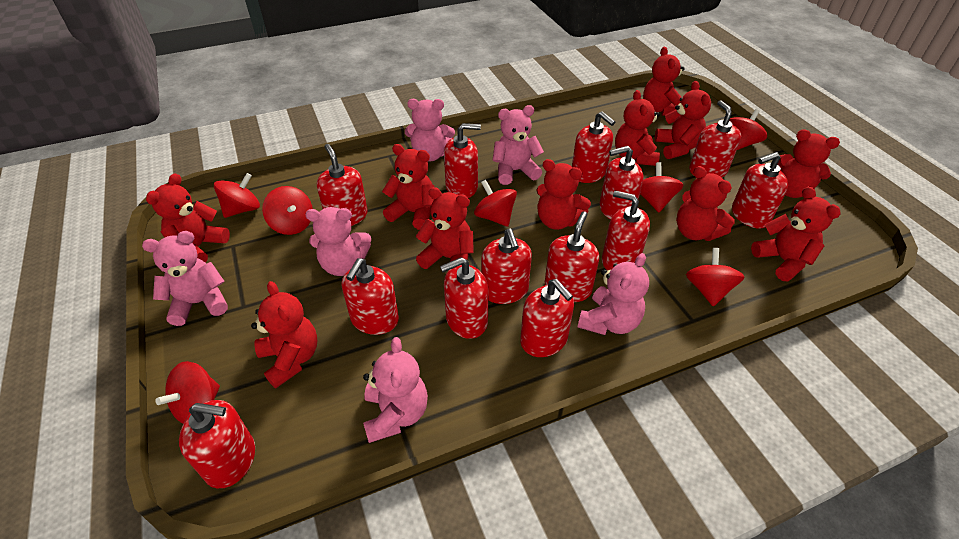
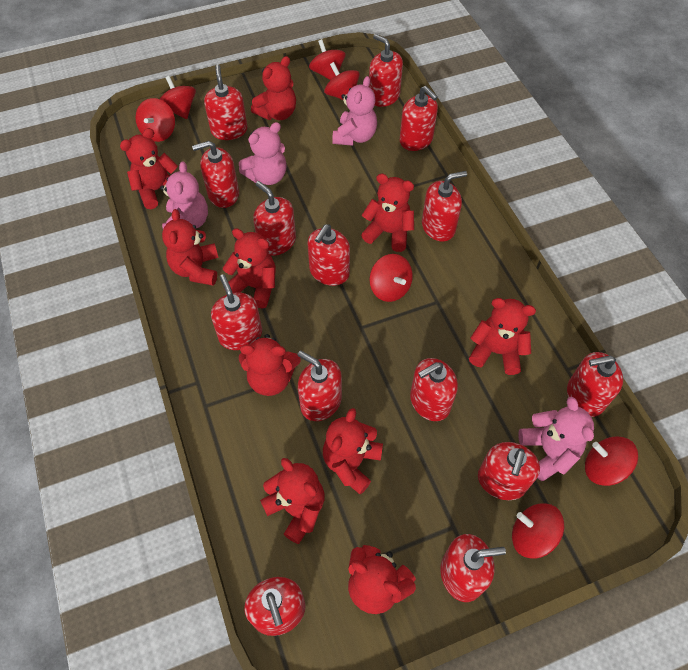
pink teddy bear: [142,231,228,326] [305,207,371,276] [363,337,428,443] [405,99,455,161] [492,105,544,185] [578,253,649,335] = 6 -> [160,162,208,229] [239,122,287,185] [332,76,377,146] [518,397,594,481] = 4
red soap dispenser: [179,400,255,488] [317,144,368,226] [342,258,399,335] [440,257,489,339] [444,123,481,198] [481,229,532,304] [520,279,574,357] [545,211,599,302] [572,111,615,183] [599,146,643,219] [602,190,650,271] [689,100,741,178] [732,152,788,229] = 13 -> [192,141,239,208] [204,65,247,140] [211,274,262,350] [244,577,305,636] [253,181,296,256] [298,351,342,421] [308,224,350,286] [369,34,403,107] [400,86,438,151] [410,358,458,421] [422,171,467,241] [440,534,506,602] [478,442,540,500] [567,352,623,417] = 14
red teddy bear: [146,173,230,263] [251,281,318,388] [382,144,434,230] [416,187,474,269] [536,159,591,230] [615,90,660,166] [643,47,685,116] [655,81,711,159] [676,166,735,241] [751,186,841,281] [777,129,840,198] = 11 -> [120,128,178,209] [162,209,219,286] [223,228,276,308] [239,334,301,396] [251,56,296,120] [260,458,325,544] [323,408,383,494] [348,545,416,614] [361,174,414,252] [469,298,536,375] = 10

